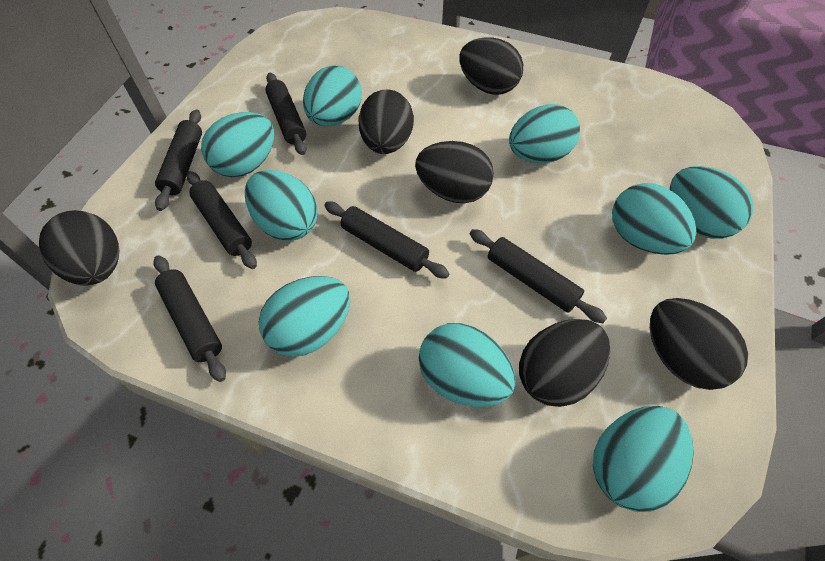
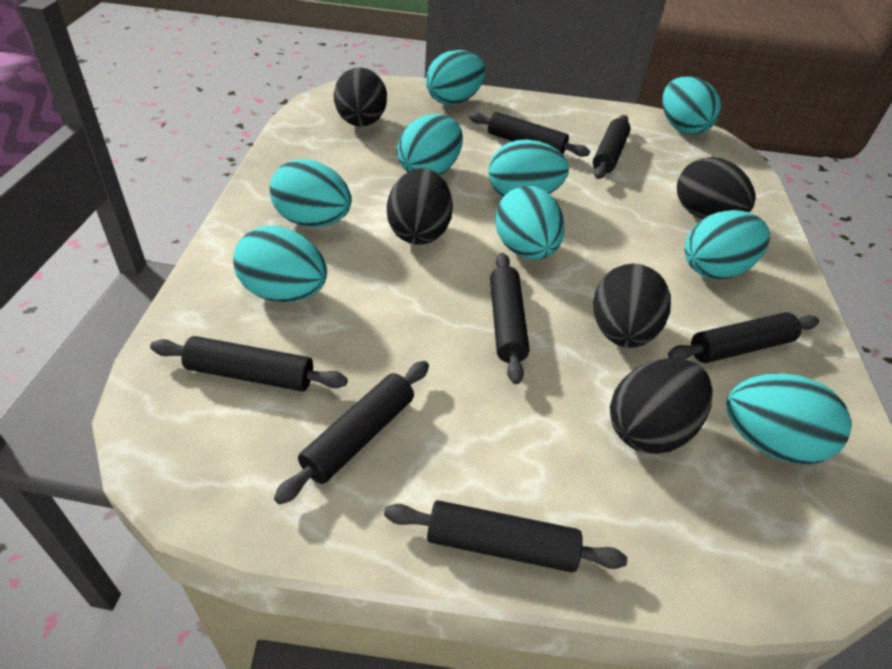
black egg: [39,210,119,285] [358,89,414,154] [415,141,494,203] [459,37,523,95] [519,319,610,407] [650,298,748,390] = 6 -> [334,67,387,127] [387,168,453,245] [593,264,671,348] [610,358,713,454] [677,157,756,219] = 5
black rolling pin: [154,255,226,382] [155,109,202,211] [187,171,257,269] [265,73,306,155] [324,202,449,279] [470,229,607,323] = 6 -> [150,336,348,391] [274,361,429,504] [384,500,627,572] [469,112,590,157] [490,253,530,384] [593,115,631,179] [668,312,820,363] = 7

